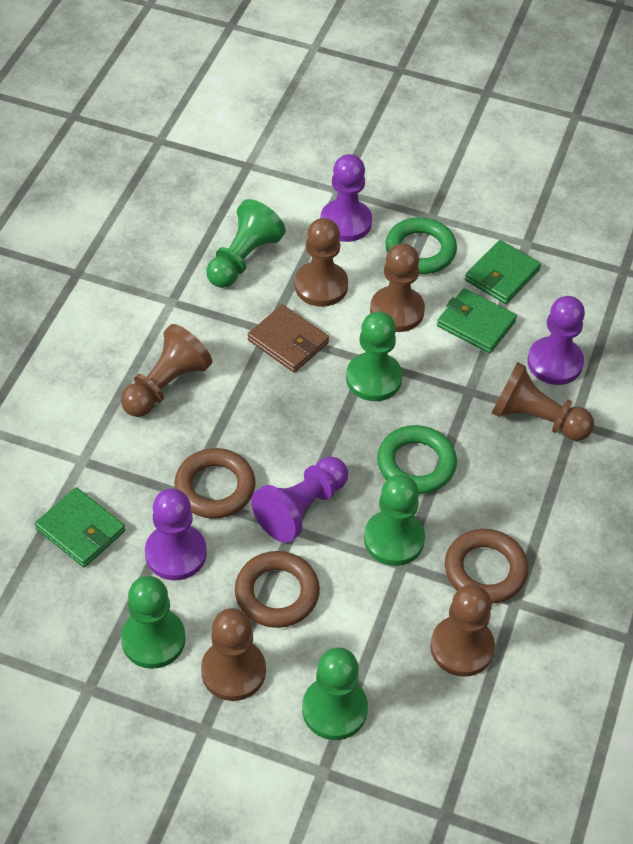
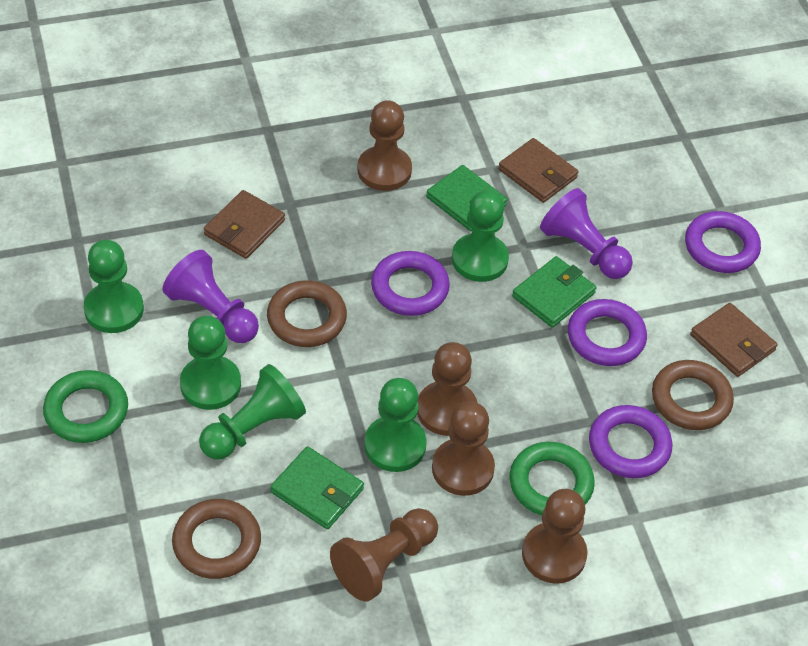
brown pawn: [121,324,212,417] [201,608,266,701] [294,218,348,307] [370,243,425,332] [430,584,495,677] [492,362,594,441] = 6 -> [330,508,438,602] [357,100,412,191] [417,342,477,436] [432,401,495,496] [522,489,588,584] = 5
brown wallet: [248,305,329,372] = 1 -> [204,190,285,259] [498,138,579,203] [690,303,778,377] = 3
purple pawn: [145,489,207,580] [251,457,348,543] [320,154,372,242] [527,296,585,385] = 4 -> [163,250,259,343] [540,188,633,279] = 2
purple ring: none = 0 -> [371,251,450,316] [568,299,647,366] [589,405,672,478] [685,211,761,273] = 4

